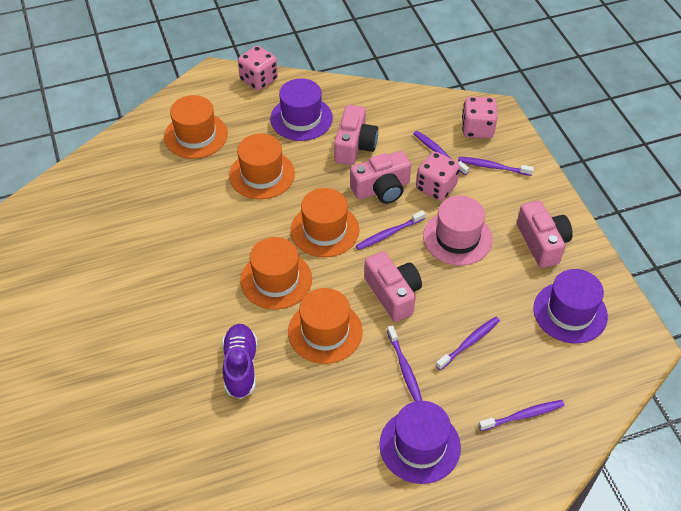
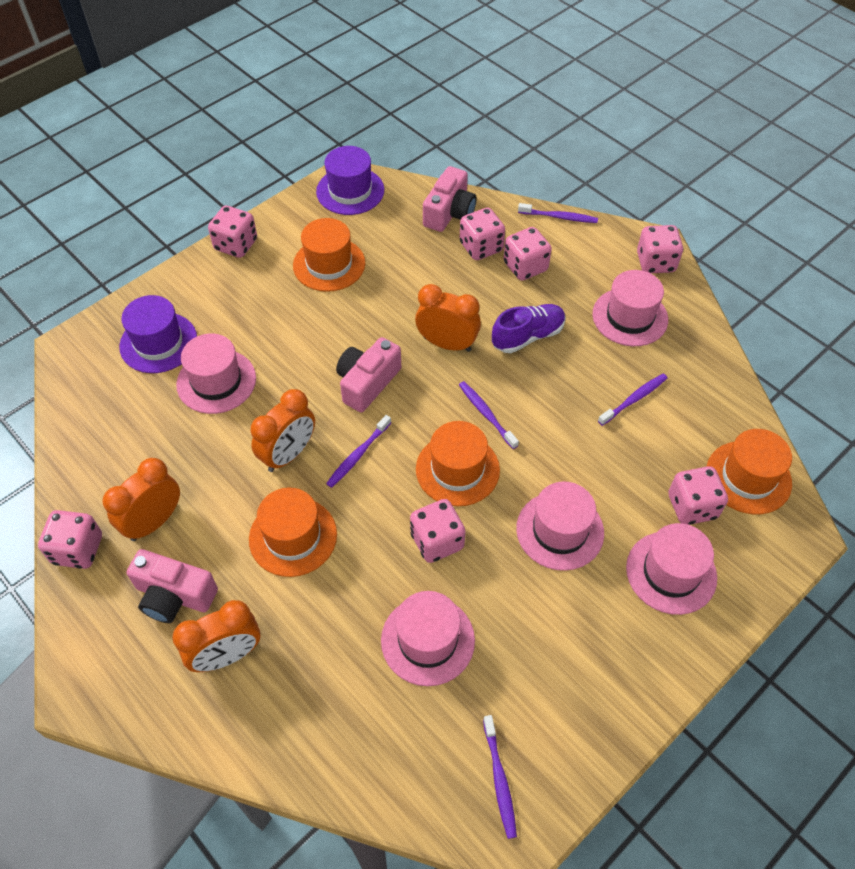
orange clock: none = 0 -> [103,458,180,541] [172,600,261,672] [251,389,315,472] [415,284,481,352] = 4
orange hat: [164,95,228,159] [229,134,295,199] [240,237,312,310] [288,288,363,364] [291,188,359,257] = 5 -> [249,488,337,577] [293,218,365,292] [416,421,500,506] [706,429,792,514] = 4
pink camera: [334,105,378,165] [350,151,411,204] [364,252,422,322] [517,201,573,268] = 4 -> [127,549,218,623] [336,337,401,412] [423,166,477,232] = 3
pink dice: [238,46,278,91] [416,152,460,201] [462,97,497,138] = 3 -> [38,510,102,569] [208,206,257,258] [410,499,466,563] [460,208,505,260] [503,227,552,281] [637,225,683,273] [668,466,728,525] = 7
pink hat: [423,196,493,265] = 1 -> [176,334,256,414] [381,591,475,686] [516,482,604,571] [592,270,668,346] [626,523,717,615] = 5
purple hat: [270,78,333,141] [379,401,461,484] [533,269,608,344] = 3 -> [119,295,197,373] [316,146,384,215] = 2
purple toothbrush: [356,210,425,250] [387,326,422,401] [413,131,469,175] [436,317,500,370] [458,157,534,176] [478,400,565,431] = 6 -> [326,415,391,488] [459,381,519,449] [483,715,517,839] [518,203,598,223] [598,374,667,426] = 5

